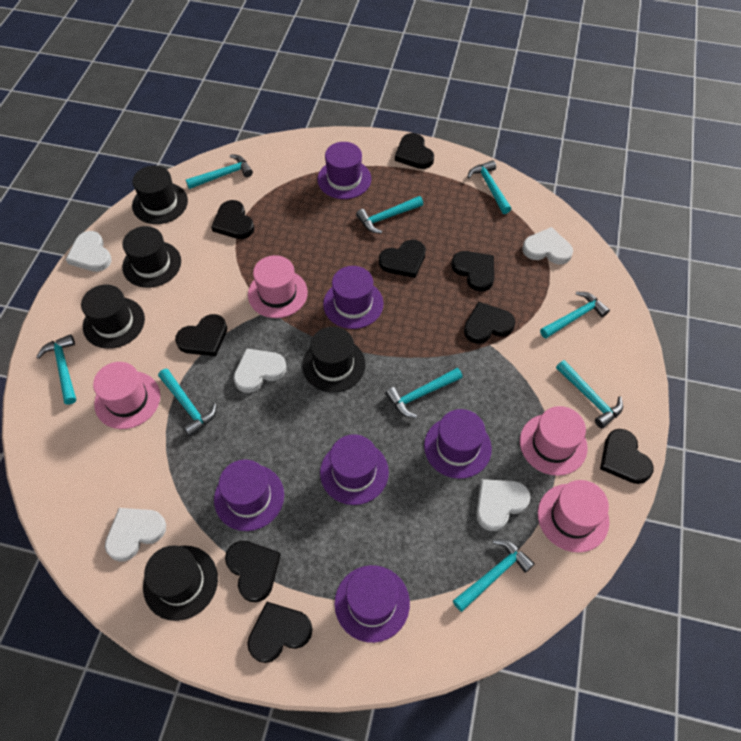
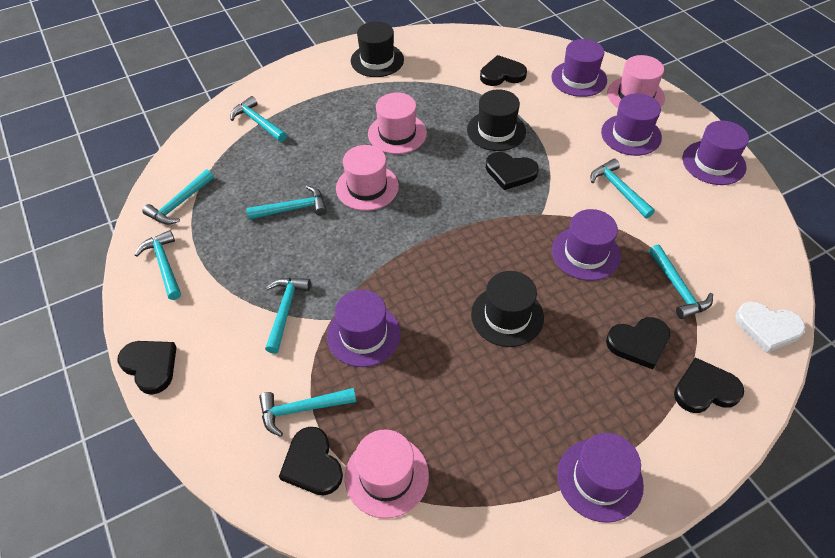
black hat: [81,285,145,349] [122,226,181,288] [132,166,188,224] [143,545,218,621] [302,327,365,393] = 5 -> [351,21,404,77] [467,89,526,151] [471,271,544,347] = 3
black heart: [175,314,227,356] [211,200,255,239] [225,541,281,602] [247,602,313,663] [379,240,426,278] [395,133,434,169] [451,251,495,292] [464,302,516,344] [600,429,654,484] = 9 -> [117,341,177,394] [279,427,343,495] [480,55,527,86] [486,152,539,190] [606,317,671,370] [674,357,744,413] = 6
turquoise hammer: [37,334,76,404] [158,369,217,437] [186,154,253,189] [356,196,423,234] [385,368,463,418] [453,539,535,612] [467,160,511,214] [540,292,610,339] [556,360,623,429] = 9 -> [135,230,181,300] [142,169,214,225] [230,96,287,142] [246,185,327,220] [259,388,356,437] [265,278,311,354] [591,159,655,218] [649,245,713,319] = 8
white heart: [65,231,112,272] [105,508,166,562] [233,348,286,393] [476,479,531,531] [522,227,573,264] = 5 -> [736,301,806,353] = 1

